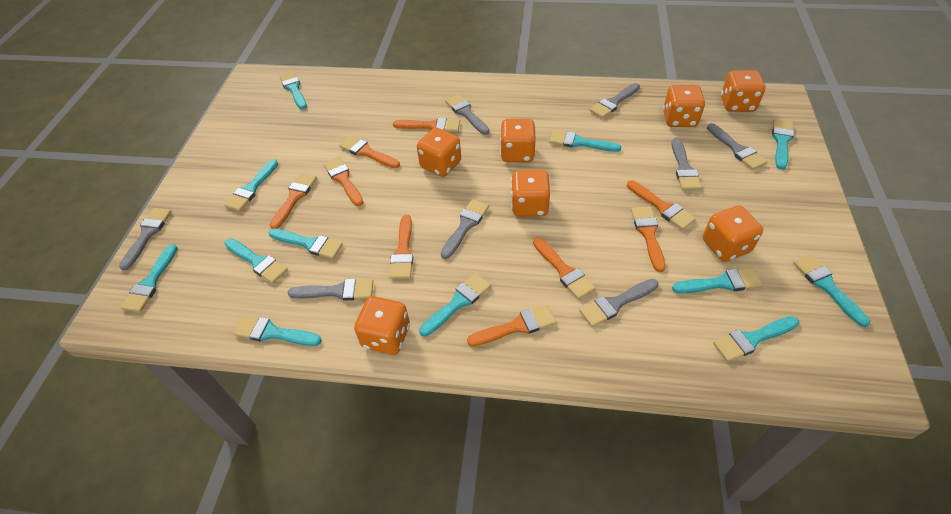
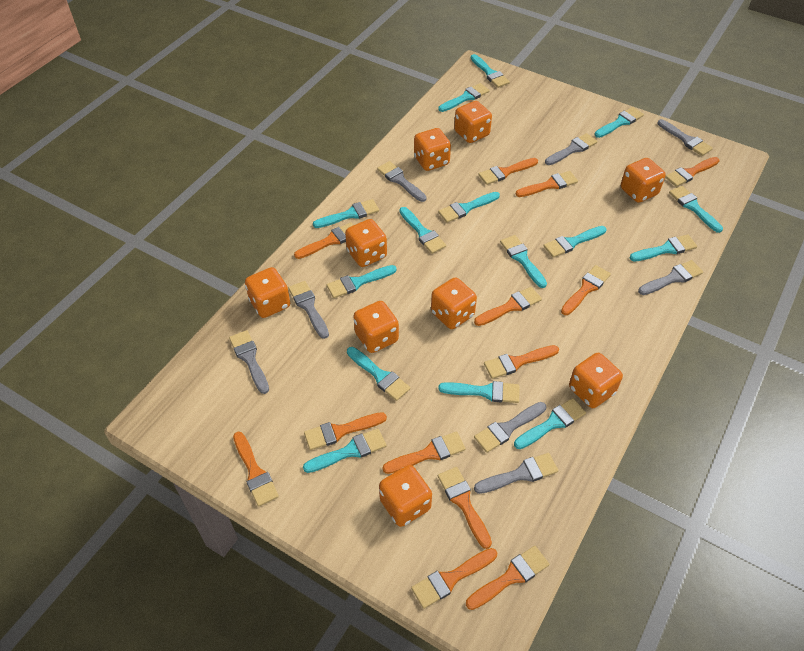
orange brush: [270,173,317,229] [323,157,364,206] [339,136,400,168] [389,215,413,279] [393,117,460,132] [467,304,556,346] [533,237,595,299] [627,180,696,230] [631,206,665,272] = 9 -> [233,432,279,507] [294,222,353,259] [304,412,387,450] [382,431,466,474] [411,548,497,609] [438,467,492,549] [466,546,549,610] [474,287,542,326] [478,158,538,185] [484,345,559,379] [515,171,578,197] [561,265,611,315] [665,157,719,187] = 13
orange dice: [354,296,410,355] [417,128,461,177] [500,119,536,162] [511,170,550,217] [663,85,705,127] [703,205,763,262] [721,70,765,112] = 7 -> [245,267,290,318] [345,219,387,267] [353,301,399,353] [379,465,432,527] [414,128,451,171] [431,277,477,329] [454,101,492,143] [569,353,623,408] [621,158,666,203] = 9
turquoise brush: [121,244,178,312] [224,159,278,211] [224,238,288,283] [233,315,322,346] [269,229,343,259] [279,71,307,110] [419,273,491,336] [549,130,622,152] [672,268,762,294] [713,316,799,362] [772,119,794,170] [793,254,870,327] = 12 -> [303,428,387,473] [313,199,379,228] [327,265,397,298] [347,347,410,401] [399,207,446,254] [438,83,490,112] [438,192,500,223] [438,381,519,403] [471,54,510,88] [500,235,547,288] [514,398,586,449] [543,226,607,258] [595,107,644,138] [630,234,697,261] [669,186,723,233] = 15

